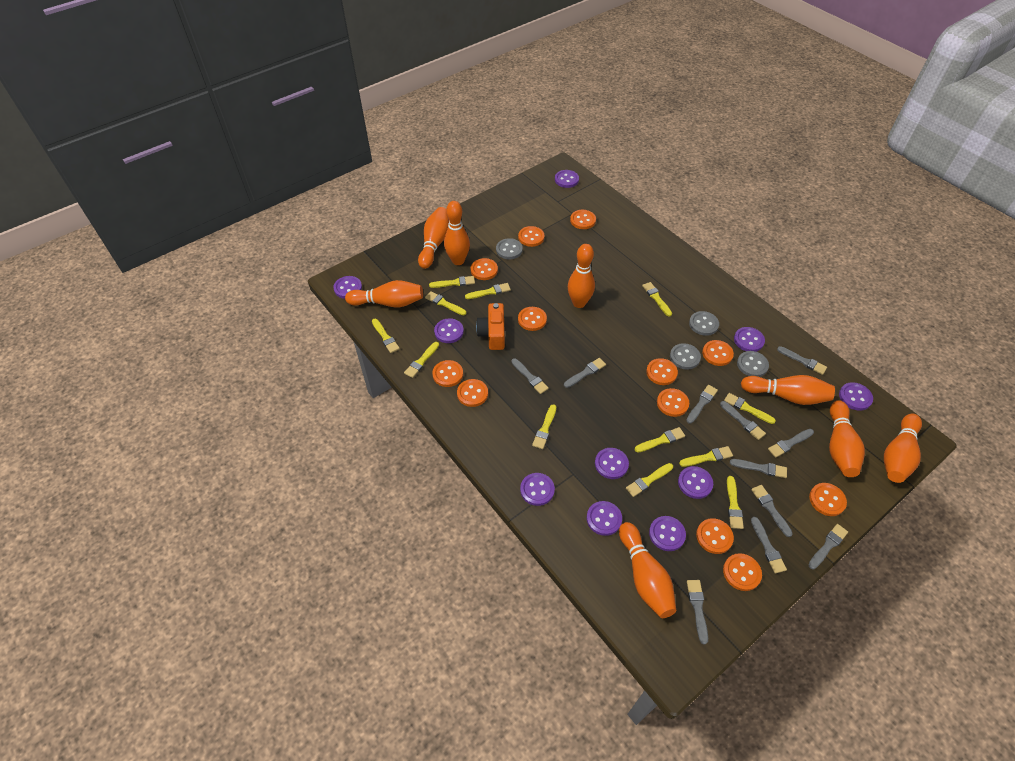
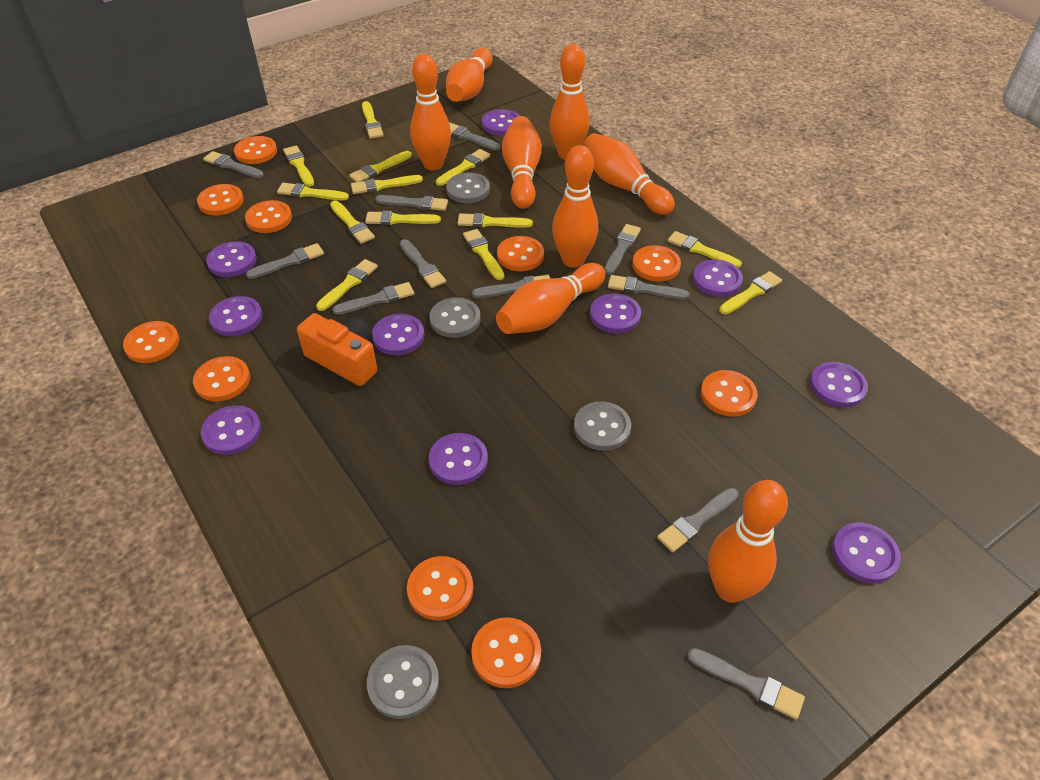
orange button: [432,360,463,387] [457,379,488,407] [471,258,498,280] [518,226,544,247] [518,307,547,331] [570,210,596,229] [646,358,678,385] [657,388,689,417] [696,518,734,554] [702,340,734,366] [723,553,762,591] [809,483,847,516] = 12 -> [123,321,179,363] [193,356,250,402] [197,184,244,216] [234,136,277,164] [245,200,292,233] [407,556,473,621] [471,617,541,688] [497,236,544,271] [632,245,681,282] [701,370,758,417] = 10
yellow brush: [372,319,400,353] [404,342,439,378] [425,291,466,316] [429,276,475,288] [465,283,511,299] [532,404,556,449] [626,463,673,497] [635,427,685,453] [642,282,672,317] [679,446,733,467] [724,393,776,424] [727,476,744,529] = 12 -> [277,183,349,200] [283,145,314,187] [316,259,378,311] [330,201,375,244] [349,151,412,182] [351,175,423,194] [362,101,384,139] [365,211,441,225] [436,149,490,186] [457,213,533,228] [463,229,504,280] [668,231,742,268] [719,271,782,314] = 13

